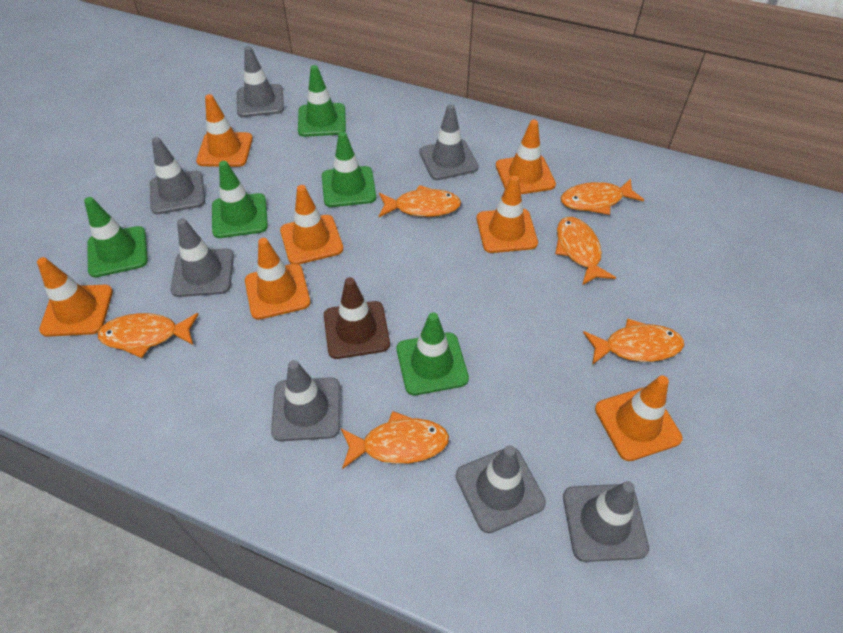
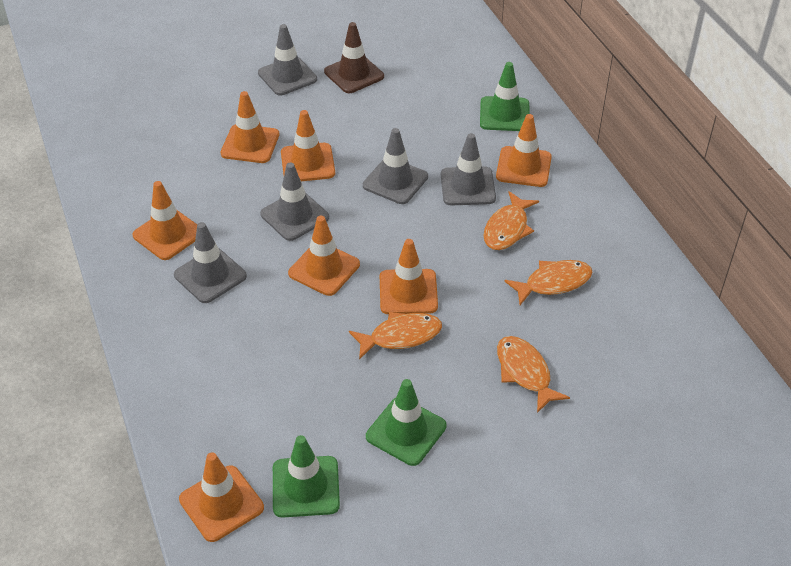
green traffic cone: [84,197,148,277] [212,161,268,238] [298,65,346,137] [322,131,376,207] [397,313,469,395] = 5 -> [273,435,340,518] [366,379,446,466] [480,62,529,131] = 3
grey traffic cone: [150,137,205,214] [170,218,234,297] [237,46,284,117] [271,360,340,441] [419,104,479,180] [456,445,546,533] [563,481,649,562] = 7 -> [174,222,247,303] [258,24,317,95] [260,162,329,241] [363,128,428,204] [441,133,496,206] = 5
orange fish: [98,313,199,358] [341,411,449,469] [379,185,461,217] [555,217,616,285] [561,178,644,215] [583,318,684,365] = 6 -> [349,312,442,360] [484,191,539,250] [497,336,570,413] [504,260,593,305] = 4

